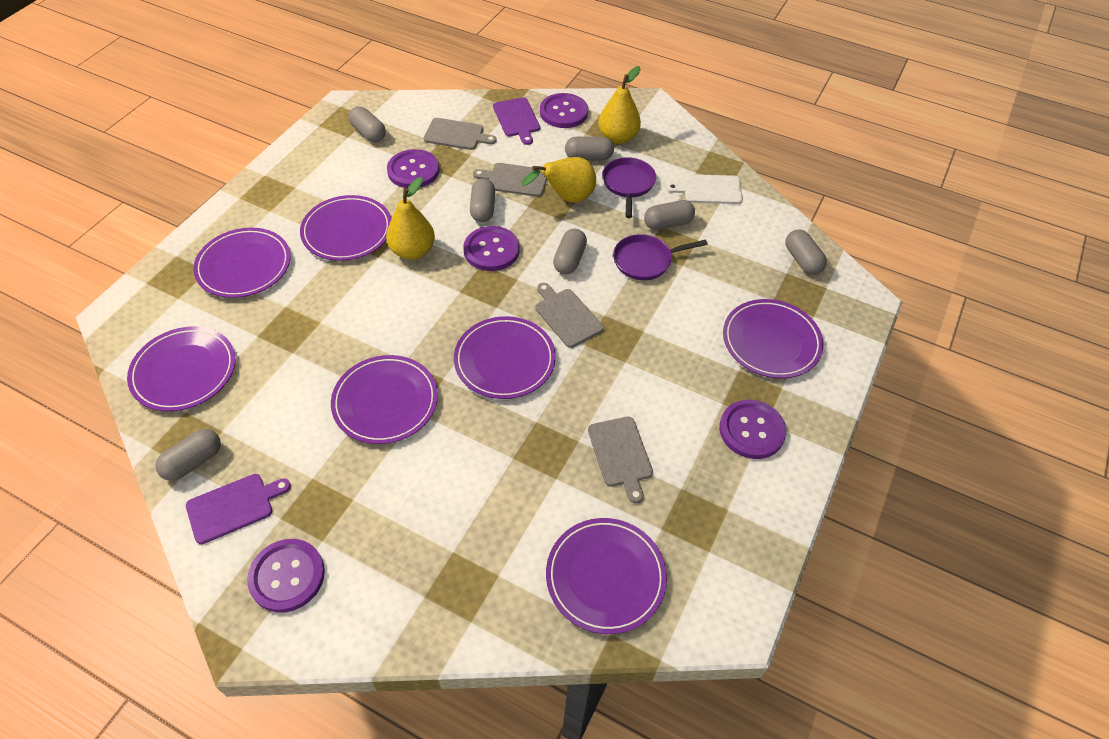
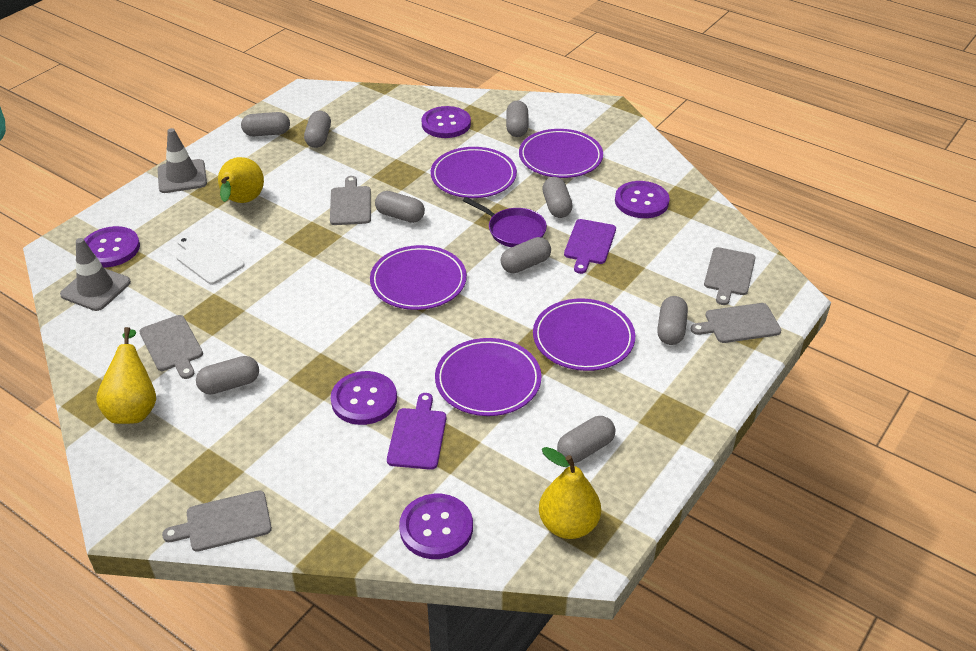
grey capsule: [155,429,221,481] [348,106,386,142] [470,178,495,222] [553,229,587,274] [565,137,614,160] [644,200,695,230] [785,229,827,275] = 7 -> [196,356,259,394] [241,112,290,136] [304,111,331,148] [375,191,425,223] [501,237,551,273] [506,100,529,137] [542,177,573,218] [557,416,615,463] [657,296,688,345] = 9
grey cutting board: [423,118,497,150] [473,163,547,197] [536,283,604,348] [588,416,653,503] = 4 -> [139,315,203,379] [162,490,272,552] [330,176,371,225] [691,303,781,343] [704,247,755,305] = 5
grey traffic cone: none = 0 -> [60,238,131,311] [157,128,207,193] = 2
purple pan: [602,157,656,218] [613,234,708,280] = 2 -> [463,197,547,247] = 1
purple plate: [127,326,235,411] [193,228,291,298] [300,195,391,261] [331,355,438,444] [454,316,556,399] [546,518,667,634] [723,299,823,379] = 7 -> [370,245,467,310] [431,147,517,198] [435,338,541,416] [519,129,603,178] [533,299,635,371] = 5

